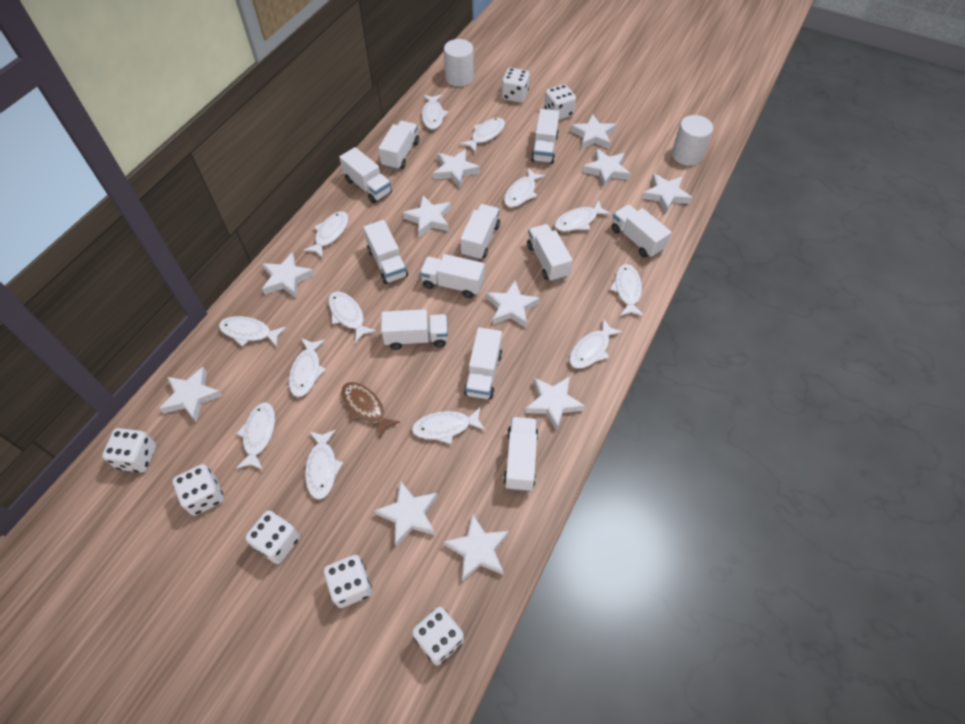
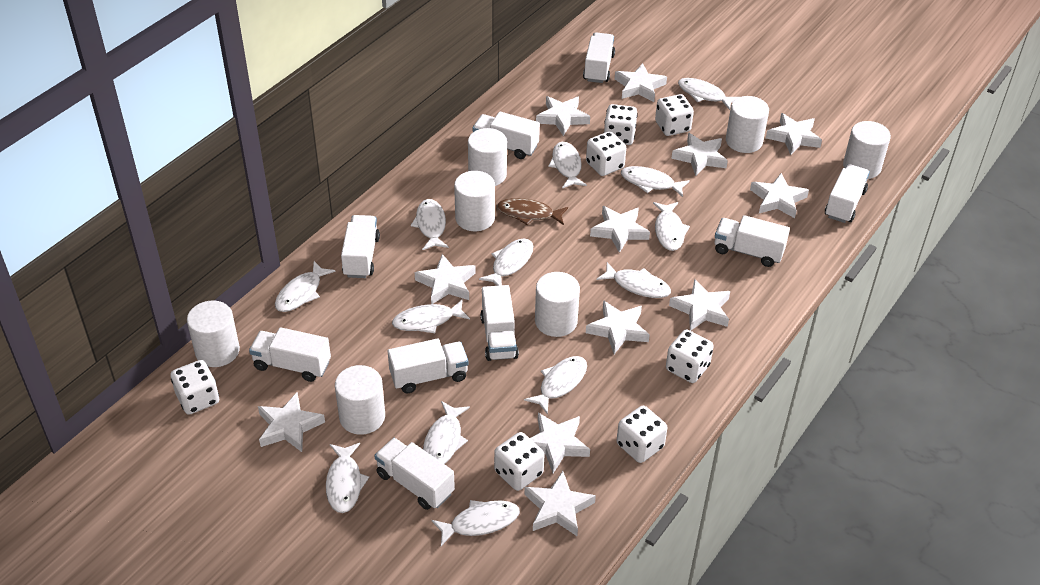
white cylinder: [444,39,474,87] [672,115,713,166] = 2 -> [187,301,240,367] [335,365,385,435] [454,171,495,231] [468,128,507,186] [535,272,580,337] [726,96,769,153] [843,121,891,179] = 7
white star: [159,367,223,422] [262,252,314,298] [374,480,438,546] [403,196,451,237] [433,149,480,188] [444,513,509,582] [486,281,540,328] [525,376,585,431] [571,114,616,149] [583,149,631,188] [642,173,692,214] = 11 -> [258,392,325,452] [415,254,476,304] [524,471,596,536] [530,413,590,473] [536,96,590,136] [586,300,650,354] [590,206,650,253] [615,63,667,102] [669,279,730,331] [671,133,728,176] [750,173,809,218] [766,113,822,155] = 12
white truck: [339,147,392,203] [363,220,408,284] [378,121,419,170] [381,309,448,350] [420,254,484,298] [461,204,500,260] [464,327,502,400] [503,417,538,491] [527,224,573,282] [531,109,560,164] [611,204,671,258] = 11 -> [249,327,331,382] [341,215,380,278] [374,438,455,510] [388,338,469,393] [472,111,540,159] [480,285,519,361] [583,32,615,83] [715,215,790,267] [825,164,870,223] = 9

